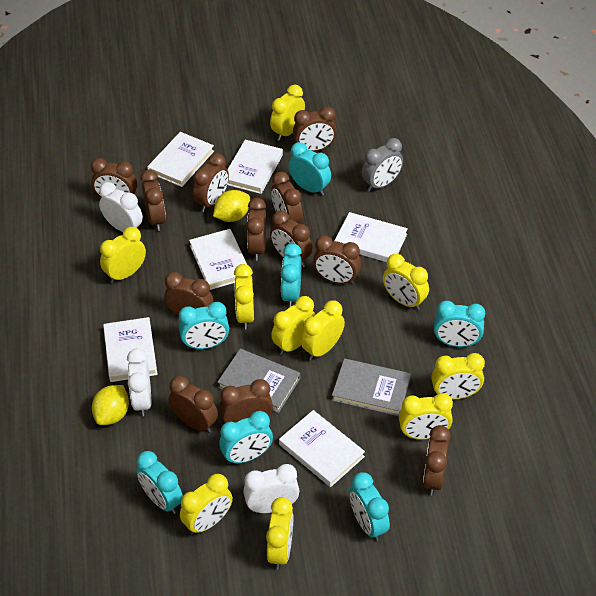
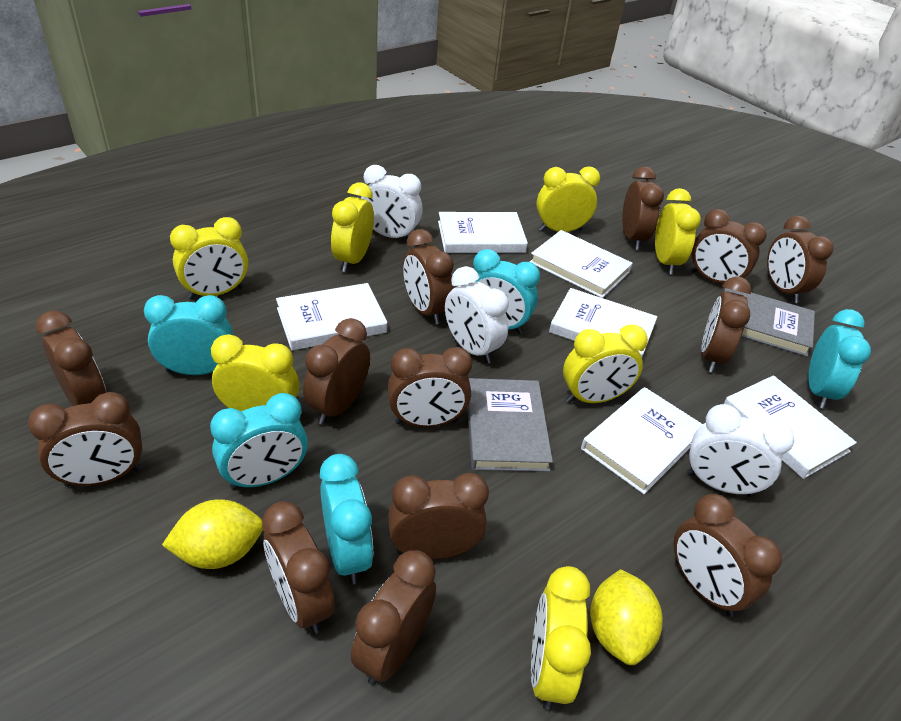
brown clock: [91,158,137,198] [141,170,166,231] [165,272,213,316] [169,376,218,433] [193,153,229,212] [220,379,273,423] [246,198,266,261] [270,211,313,267] [271,172,303,224] [293,106,337,152] [313,235,361,285] [423,425,451,495] = 12 -> [28,392,142,487] [36,311,107,406] [262,501,335,634] [303,318,370,424] [351,550,436,685] [388,347,472,427] [388,473,489,559] [403,229,454,324] [622,166,664,250] [674,494,782,617] [691,209,767,284] [701,277,751,373] [767,216,834,303] = 13
grey clock: [362,138,403,192] = 1 -> none = 0
turquoise clock: [136,451,183,514] [179,302,229,349] [219,411,273,464] [281,243,302,308] [289,142,331,195] [349,472,390,541] [434,301,485,347] = 7 -> [144,295,233,375] [210,393,308,490] [320,454,373,584] [473,249,540,334] [808,309,871,409] = 5
yellow clock: [100,227,146,283] [180,474,233,535] [234,264,254,329] [266,497,293,570] [270,85,305,141] [271,296,316,355] [301,300,345,360] [383,254,429,310] [399,393,453,440] [431,353,485,399] = 10 -> [170,217,248,299] [211,334,299,411] [331,182,374,272] [531,566,591,710] [536,166,600,232] [563,324,648,403] [655,188,701,274] = 7

